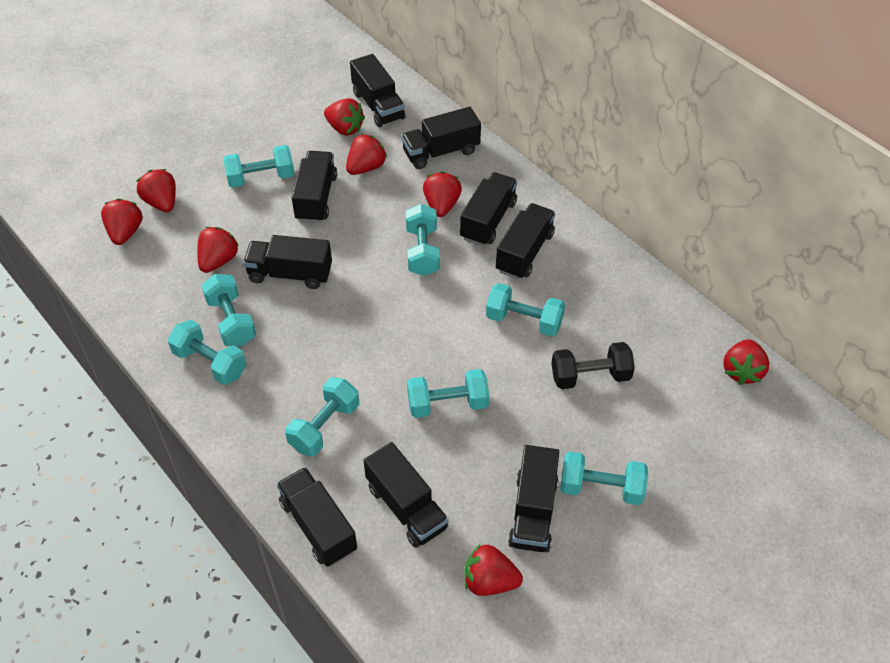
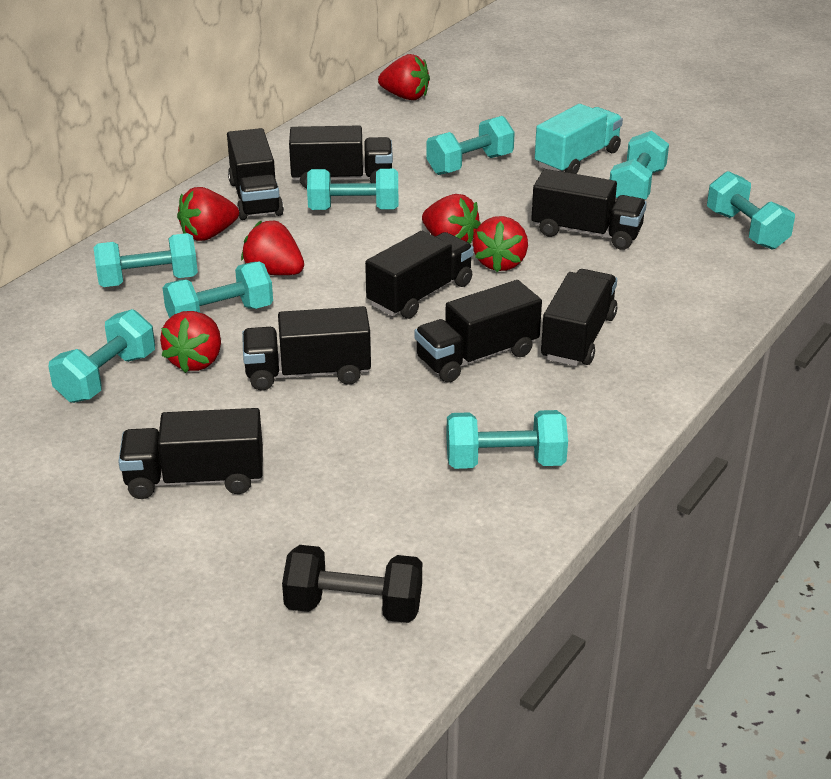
black truck: [243,235,332,289] [277,467,357,567] [291,151,337,223] [350,54,406,127] [363,442,448,548] [401,107,481,169] [460,172,517,246] [496,203,555,279] [508,445,559,552] = 9 -> [118,408,263,499] [227,128,284,220] [242,306,371,391] [289,125,393,188] [365,231,474,319] [414,280,542,383] [531,169,647,250] [541,269,617,366] = 8
red strawberry: [101,198,143,245] [137,169,176,212] [197,227,239,273] [324,98,365,136] [346,134,387,175] [423,171,462,217] [464,544,523,596] [723,339,770,385] = 8 -> [160,311,221,373] [177,187,239,241] [241,221,304,275] [378,54,430,100] [422,194,481,244] [472,216,528,272] = 6
turquoise truck: none = 0 -> [535,104,623,174] = 1

